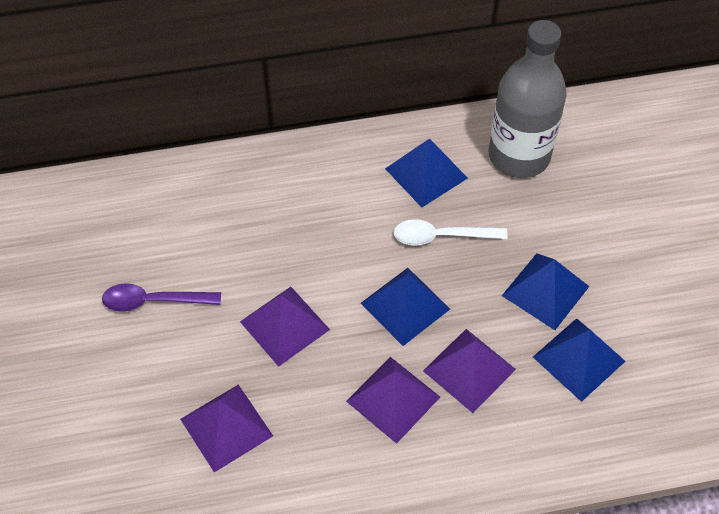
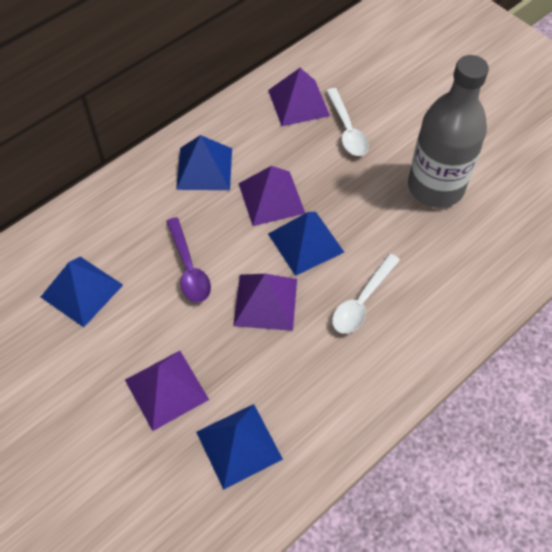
white spoon: [393,219,508,246] = 1 -> [326,88,369,156] [332,254,400,334] = 2

